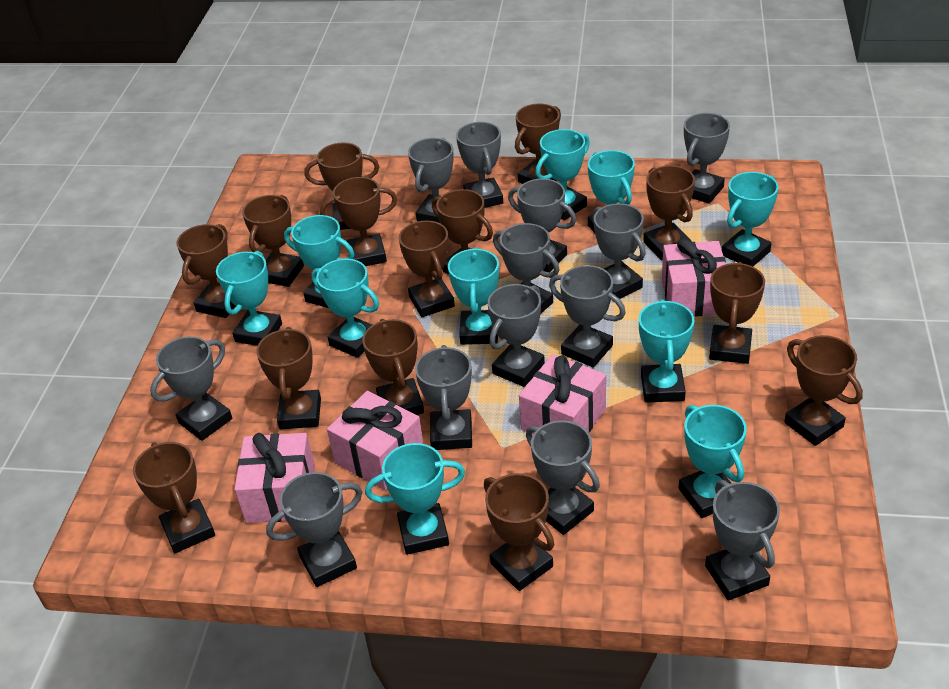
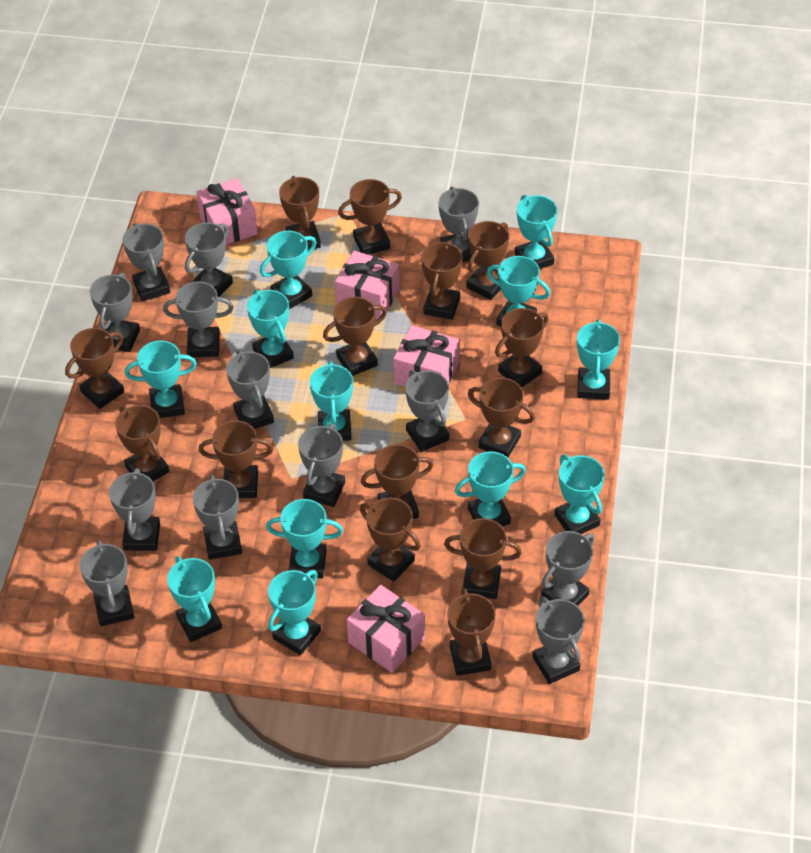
turquoise trophy: [216,251,282,346] [284,215,354,308] [312,259,379,358] [365,443,465,555] [448,248,499,345] [535,129,590,221] [588,150,635,233] [639,299,694,403] [679,405,747,518] [722,172,778,266] = 10 -> [125,341,197,418] [167,556,222,642] [247,290,294,368] [260,231,316,309] [266,499,343,578] [268,570,321,655] [309,361,353,441] [455,451,526,527] [487,256,550,327] [515,195,557,269] [554,455,604,534] [577,320,620,400] = 12

